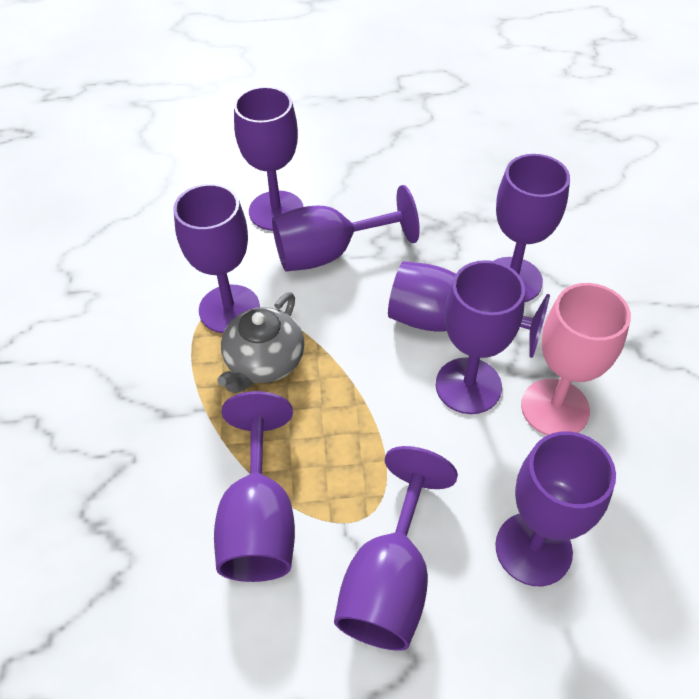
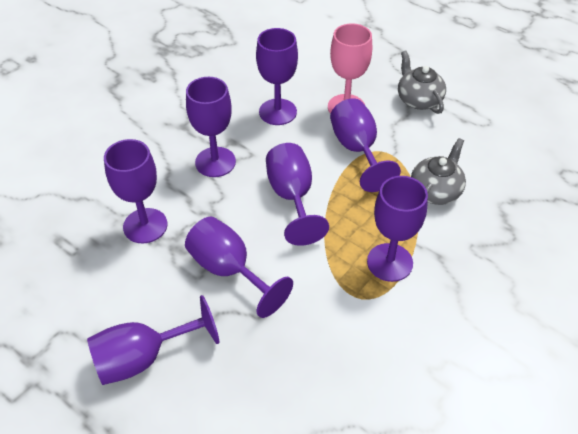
grey teapot: [217,292,304,393] = 1 -> [398,51,446,114] [411,138,466,205] = 2
purple goblet: [173,183,260,333] [214,391,295,582] [234,86,303,231] [272,185,420,272] [334,446,458,651] [388,261,550,358] [436,260,525,414] [494,154,570,302] [495,431,616,586] = 9 -> [87,295,219,385] [104,139,167,243] [185,217,293,318] [186,77,236,177] [256,28,298,125] [266,143,329,246] [330,98,401,192] [367,176,428,282] = 8

